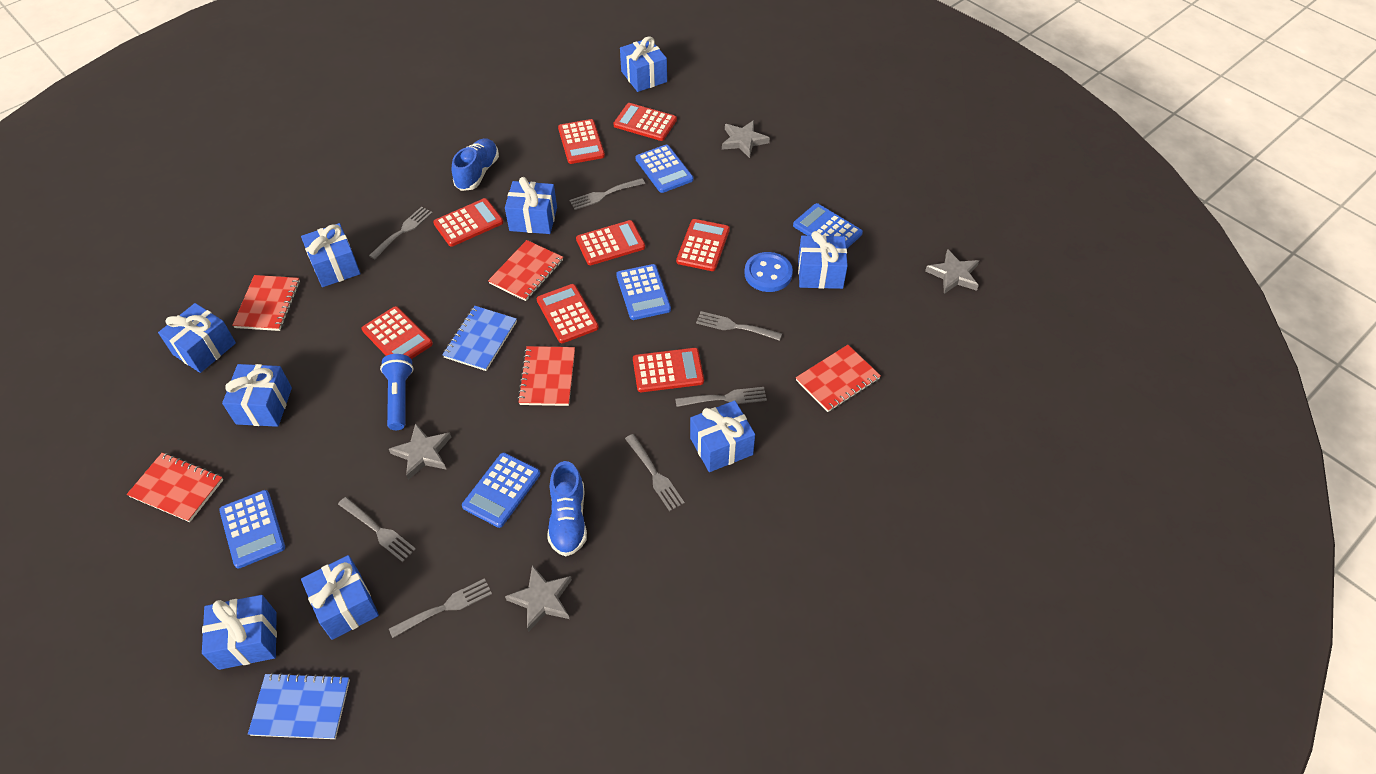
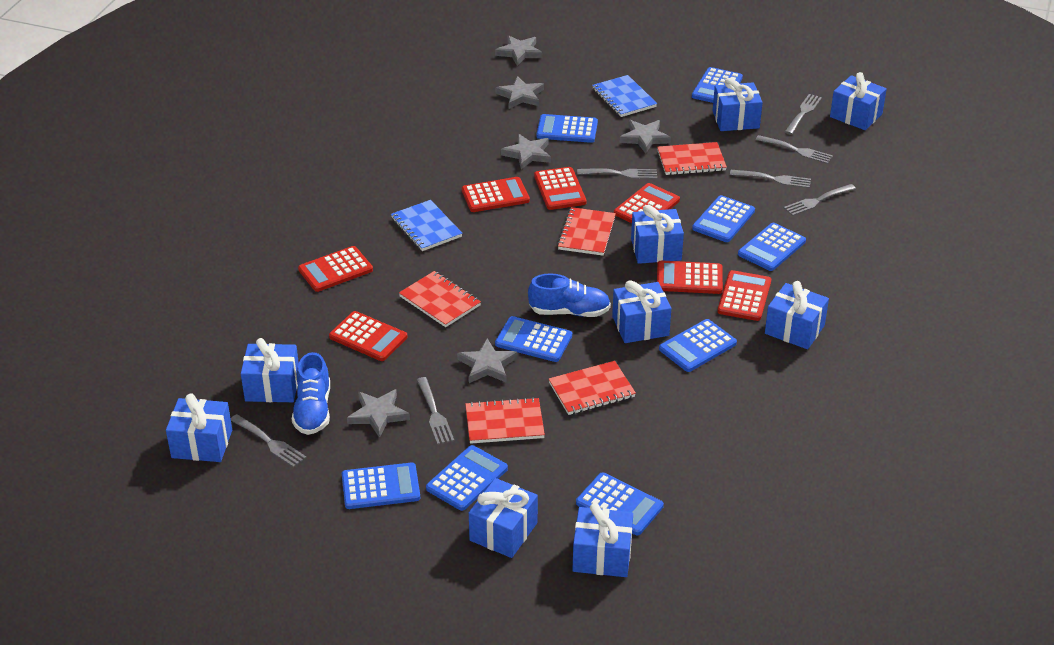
blue button: [744,252,793,292] = 1 -> none = 0
blue calculator: [219,490,285,569] [462,453,540,528] [616,264,671,320] [635,145,693,193] [793,203,863,249] = 5 -> [342,462,420,509] [426,445,508,511] [495,316,572,362] [536,114,598,143] [576,472,664,535] [659,319,737,372] [692,67,743,103] [692,195,755,242] [738,223,806,271] = 9
blue flashlight: [380,354,413,430] = 1 -> none = 0
grey star: [389,423,451,480] [505,565,572,632] [722,120,770,158] [925,249,979,294] = 4 -> [347,389,410,438] [457,339,517,383] [495,35,543,66] [496,76,544,109] [501,134,551,169] [620,120,671,154] = 6
red calculator: [362,306,433,359] [433,198,503,247] [537,284,599,343] [558,119,605,164] [576,220,645,265] [613,103,677,141] [633,348,704,392] [676,219,730,271] = 8 -> [298,246,373,292] [329,311,407,361] [462,177,530,212] [534,167,586,210] [614,183,680,223] [657,260,723,294] [717,270,771,321] = 7

